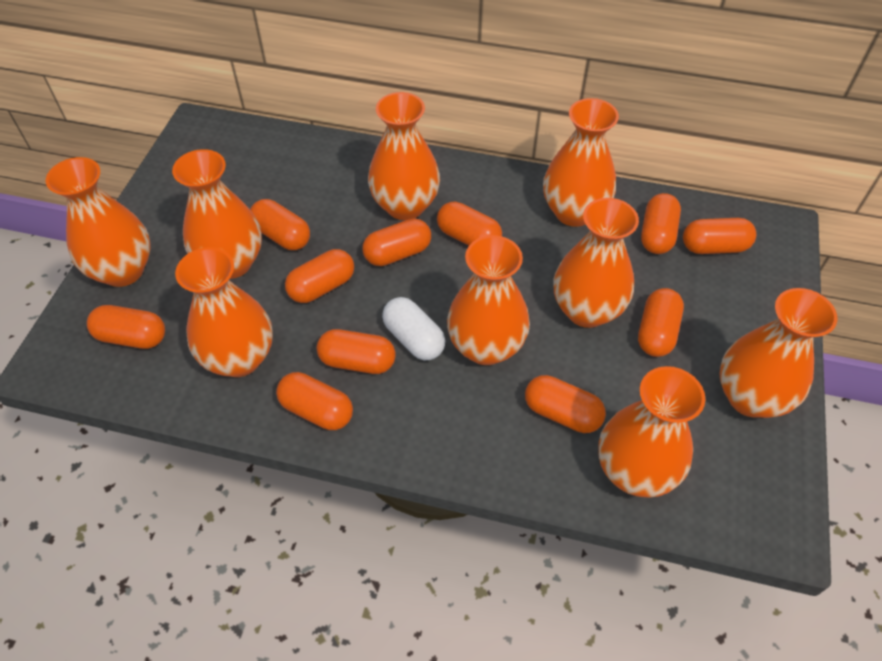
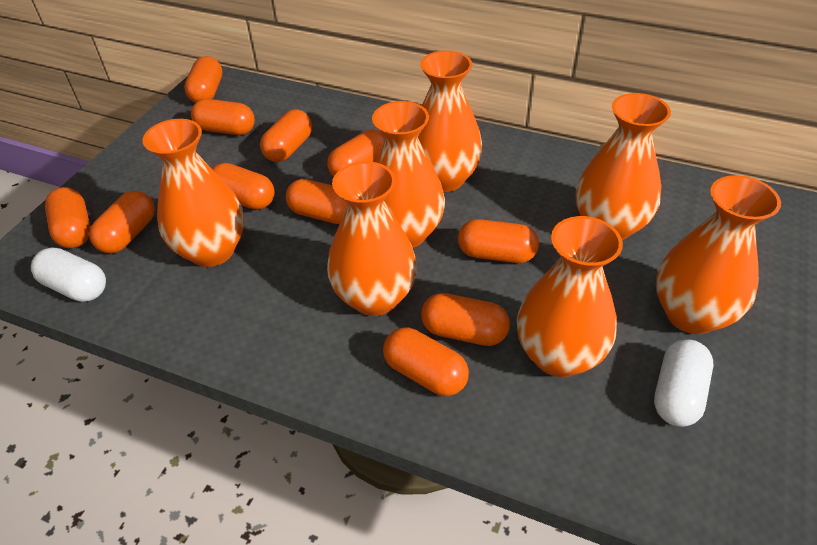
orange vase: [46,157,151,287] [172,149,262,279] [175,247,273,377] [368,92,440,220] [447,235,530,365] [543,98,619,227] [554,198,639,328] [598,366,706,498] [719,288,837,418] = 9 -> [142,119,244,267] [327,161,417,316] [372,101,445,248] [418,51,483,192] [517,216,623,377] [576,93,671,240] [656,175,781,334] = 7
white capsule: [382,297,445,360] = 1 -> [31,247,106,302] [654,339,713,427] = 2

